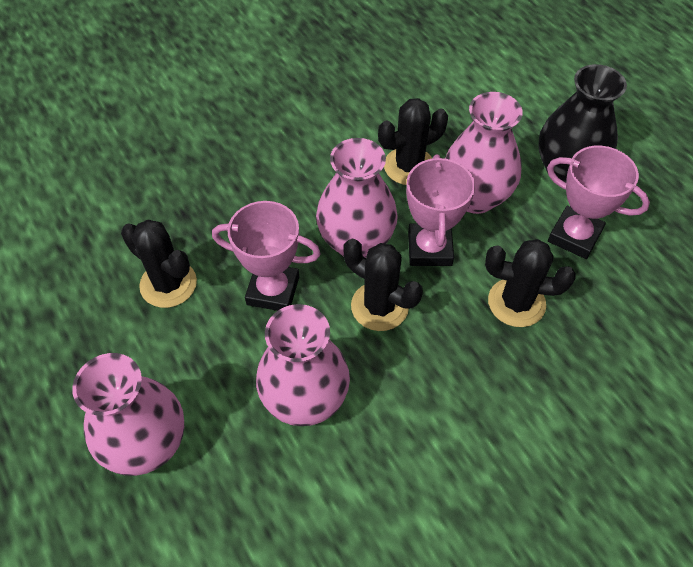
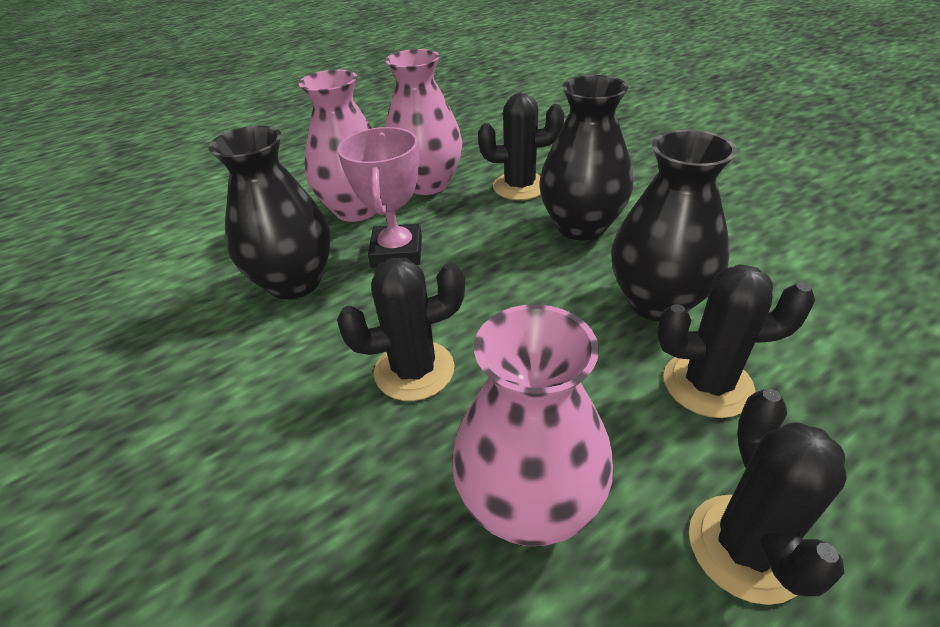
black vase: [538,64,627,183] = 1 -> [208,126,331,299] [540,75,633,241] [611,130,737,321] = 3
pink trophy: [212,201,321,311] [406,155,475,266] [547,146,650,259] = 3 -> [337,127,422,268] = 1
pink vase: [72,353,184,476] [256,304,350,426] [316,138,398,258] [445,92,523,214] = 4 -> [298,70,376,222] [385,49,463,195] [452,304,613,546] = 3

